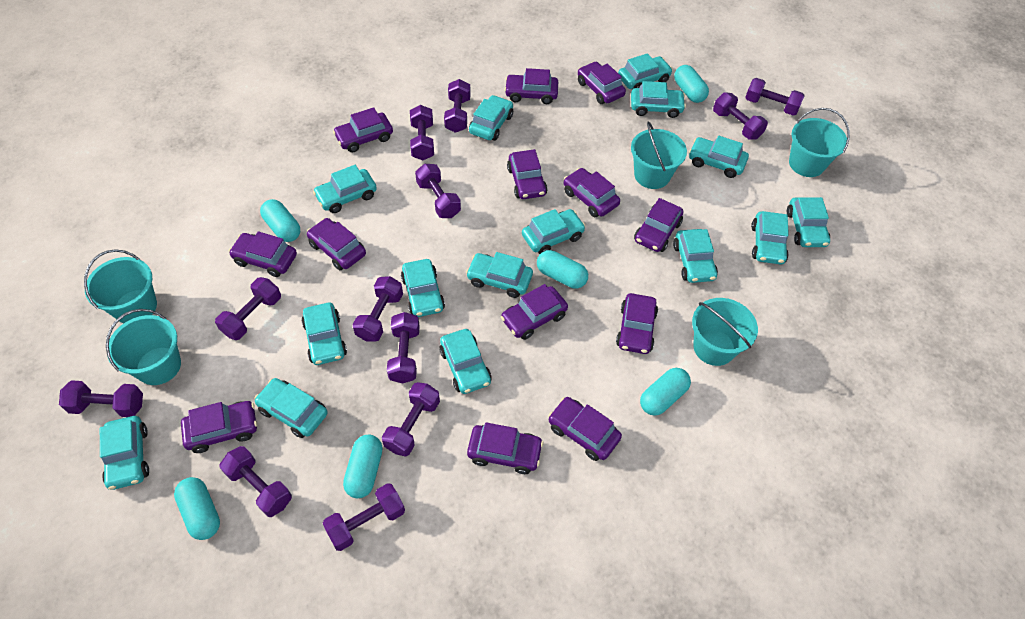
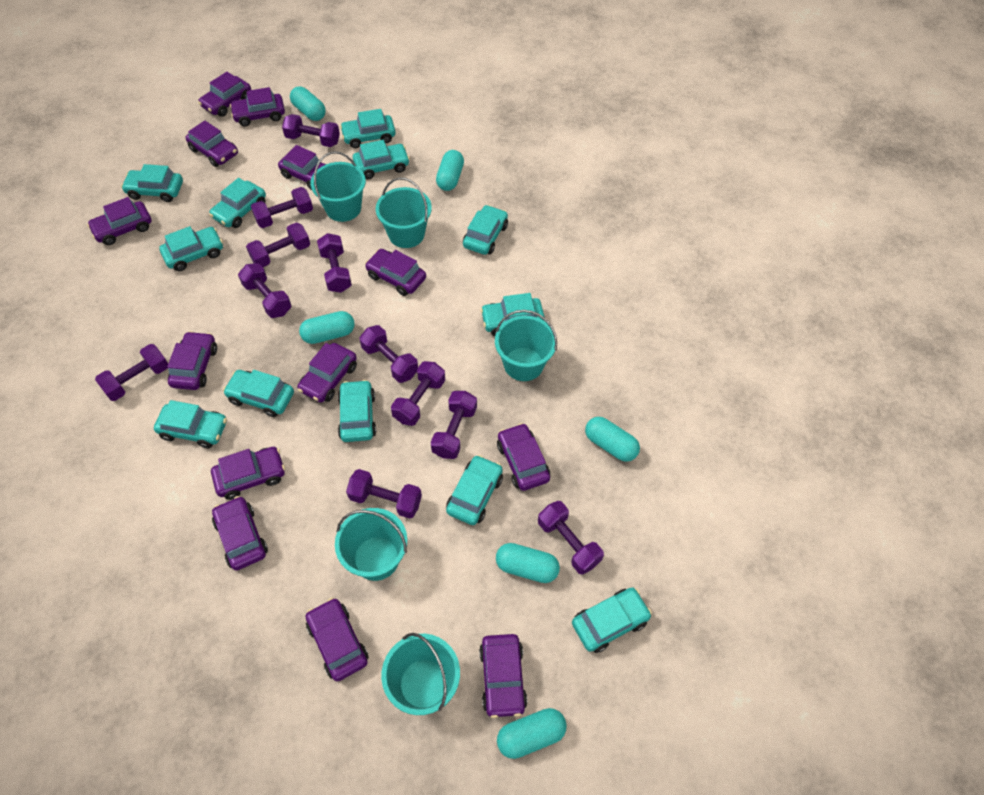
purple dumbbell: [59,380,143,417] [215,277,281,340] [219,446,292,517] [323,483,405,551] [352,276,403,342] [382,382,440,457] [387,312,420,384] [410,105,434,160] [415,164,461,218] [444,79,471,133] [713,93,768,140] [745,78,805,116] = 12 -> [95,344,168,401] [238,263,291,318] [246,223,310,267] [251,187,313,228] [282,114,340,147] [317,233,352,293] [346,469,422,519] [359,325,418,383] [391,361,445,426] [431,391,477,459] [538,501,604,575] = 11
turquoise car: [100,416,149,490] [254,378,328,438] [301,303,347,365] [313,165,377,213] [401,259,445,317] [439,329,492,394] [466,252,533,298] [469,95,513,141] [522,209,585,254] [618,53,673,89] [631,81,686,118] [673,229,718,283] [689,136,749,178] [751,211,789,265] [787,197,830,247] = 15 -> [121,164,183,202] [154,400,227,448] [159,226,223,271] [209,178,266,228] [223,370,294,417] [337,380,376,442] [340,109,395,148] [353,140,410,179] [446,455,503,525] [463,205,508,255] [480,293,545,336] [572,588,652,653] = 12

